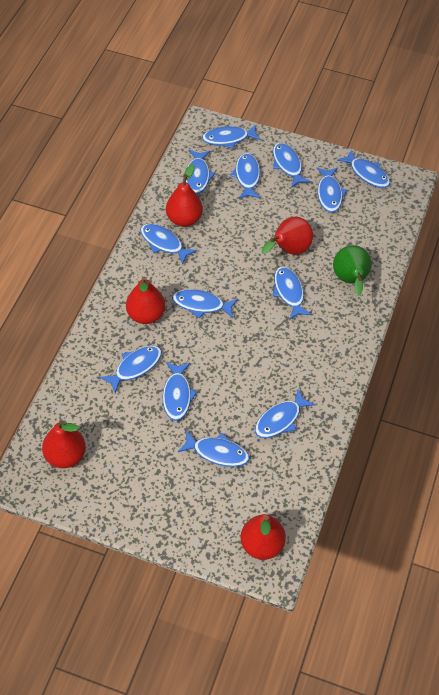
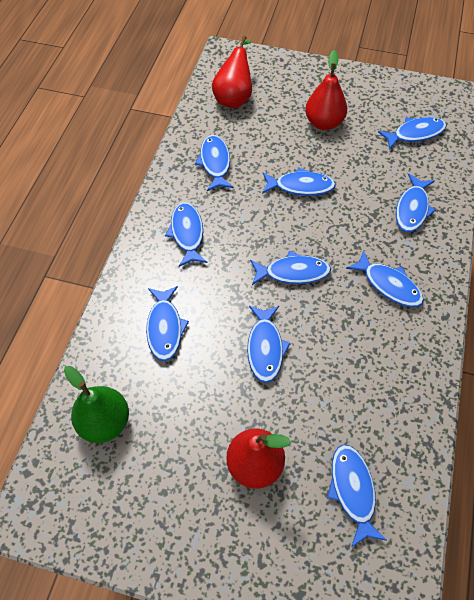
blue fish: [100,345,162,393] [140,223,197,265] [163,362,197,421] [172,289,238,318] [178,431,249,467] [186,150,215,194] [202,124,261,149] [230,153,260,199] [255,389,316,438] [272,266,312,320] [273,143,311,188] [316,167,347,213] [337,149,390,188] = 13 -> [146,286,189,361] [165,202,208,267] [195,135,234,191] [247,306,291,383] [250,251,331,285] [262,167,336,196] [327,445,387,547] [346,250,424,307] [378,117,447,150] [396,174,436,232] = 10
red pear: [42,420,86,468] [126,277,165,324] [166,164,203,227] [241,514,286,560] [261,217,313,254] = 5 -> [212,35,252,108] [226,428,291,489] [305,50,347,130] = 3

